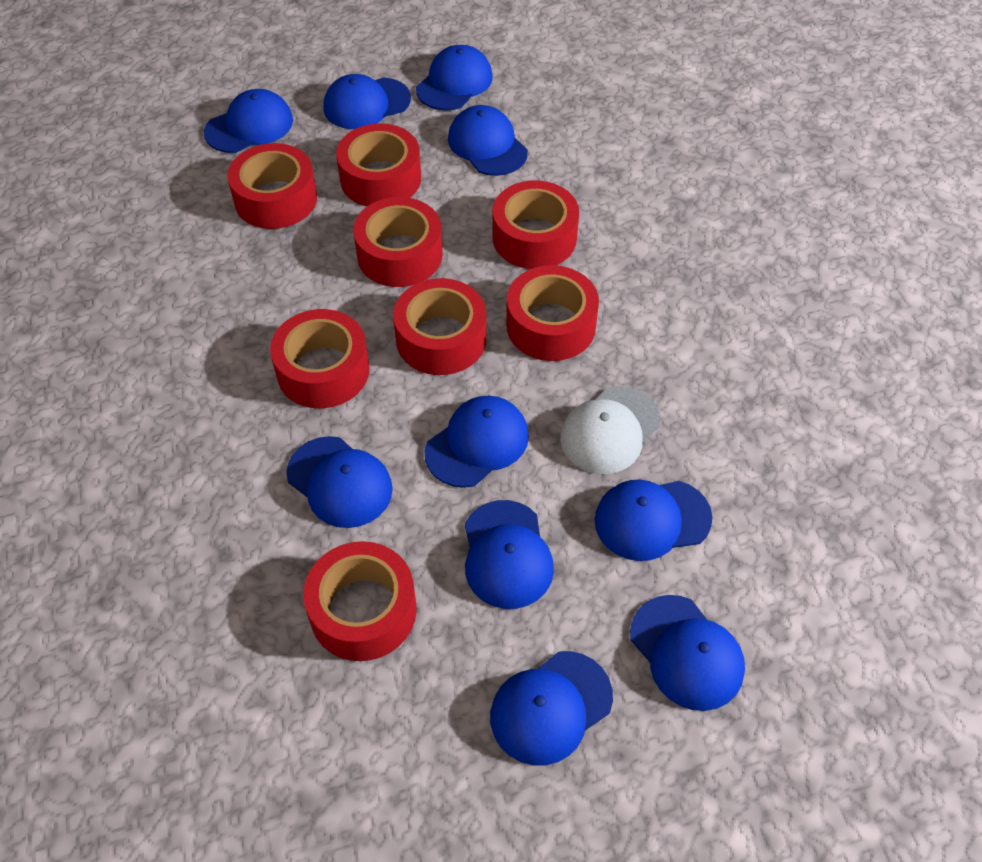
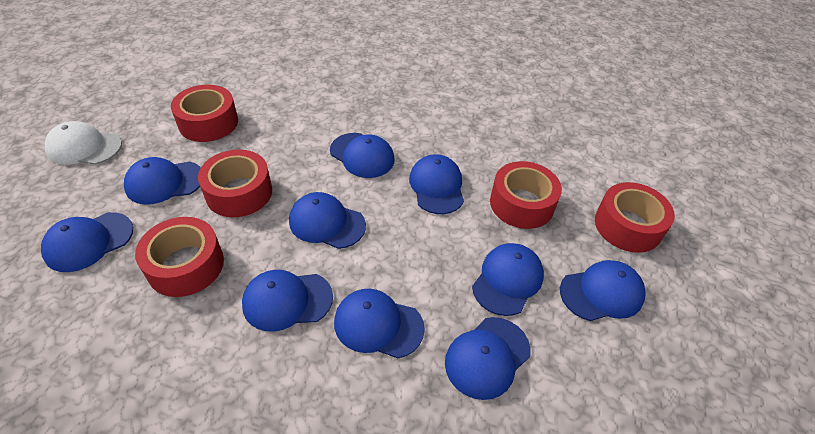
red tape: [227,143,317,229] [270,309,370,408] [303,541,417,661] [336,123,421,206] [353,197,443,287] [393,278,486,375] [493,180,579,269] [506,265,599,361] = 8 -> [135,217,224,297] [171,85,238,142] [198,149,272,217] [490,161,562,229] [595,182,675,253] = 5

